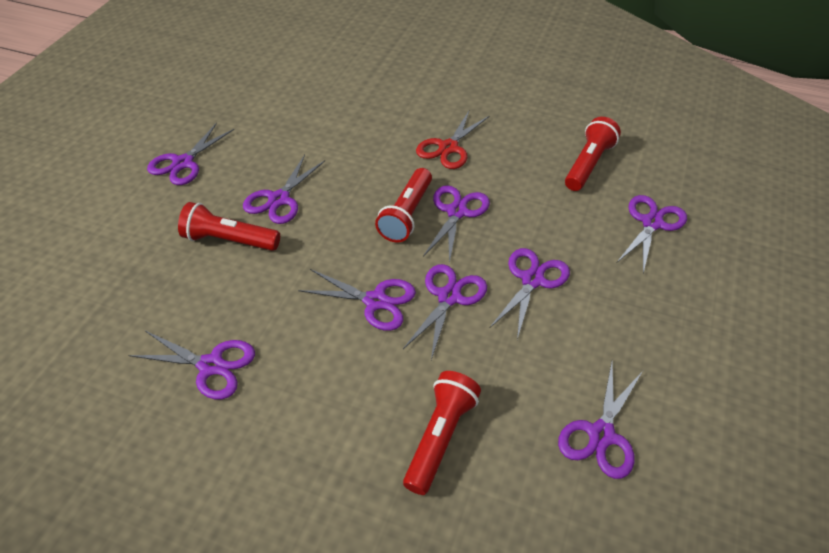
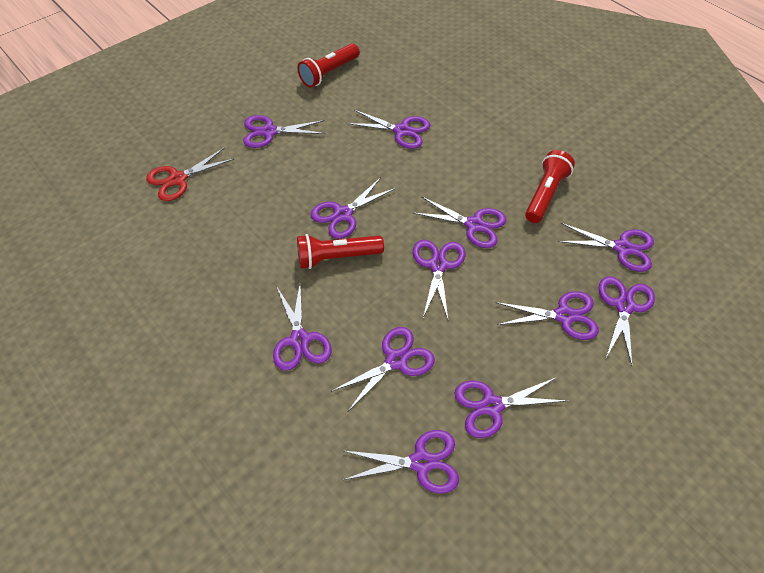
purple scissors: [128,331,255,400] [147,123,234,185] [243,155,325,224] [298,269,416,331] [403,264,487,360] [423,185,490,263] [489,248,570,339] [558,362,643,479] [617,195,687,273] = 9 -> [244,115,325,148] [273,283,332,371] [310,177,396,239] [331,327,435,411] [343,430,459,494] [347,110,430,149] [413,196,506,248] [413,240,465,319] [454,377,567,438] [495,291,599,340] [557,223,654,272] [599,276,655,366] = 12
red flashlight: [178,202,280,251] [375,168,432,242] [403,371,481,495] [565,117,621,191] = 4 -> [297,43,360,87] [297,234,384,269] [525,150,575,223] = 3

